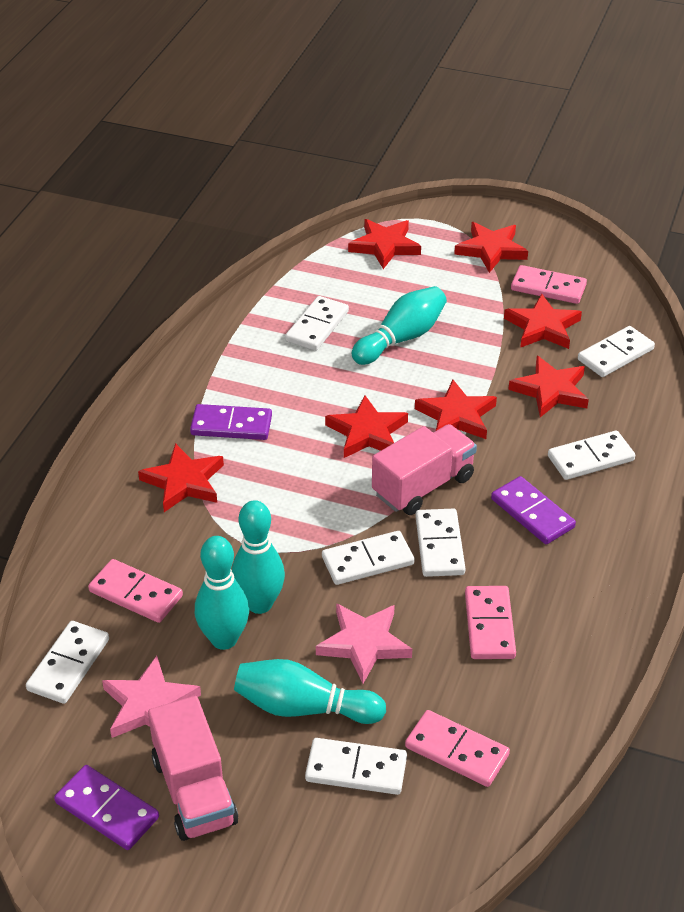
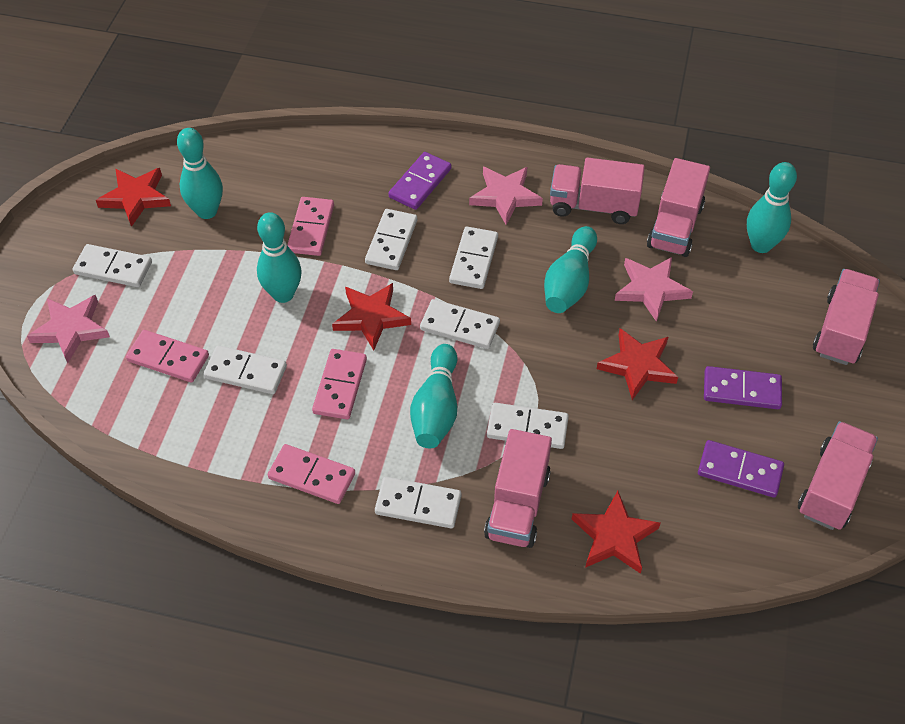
pink star: [102,656,201,738] [316,603,412,684] = 2 -> [27,295,110,363] [469,167,543,225] [615,257,693,322] = 3
pink truck: [148,696,238,841] [372,424,477,515] = 2 -> [484,429,552,548] [550,158,645,224] [647,158,710,257] [798,421,878,530] [813,269,880,365] = 5
red star: [138,443,224,512] [325,395,408,458] [348,219,421,269] [415,380,497,439] [454,222,528,273] [504,294,582,349] [508,356,589,417] = 7 -> [96,168,171,227] [332,283,411,350] [572,491,660,574] [597,328,678,400] = 4
turquoise bowling pin: [195,536,249,650] [232,500,285,614] [234,659,386,724] [352,286,447,365] = 4 -> [177,128,223,219] [257,212,302,303] [410,344,457,448] [544,226,597,313] [747,162,797,253] = 5

